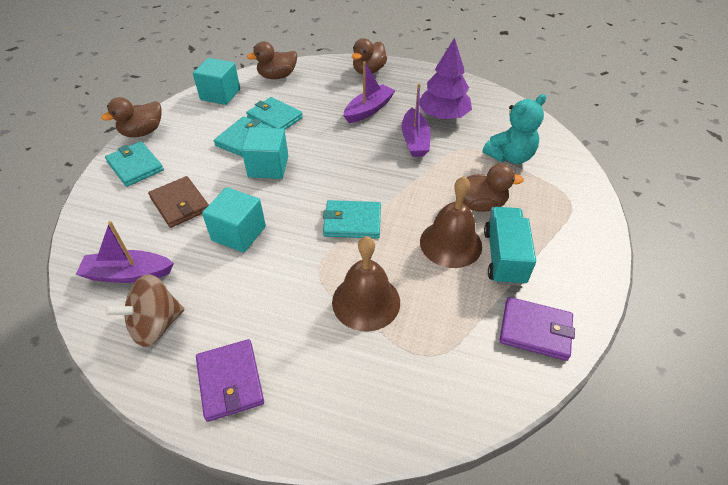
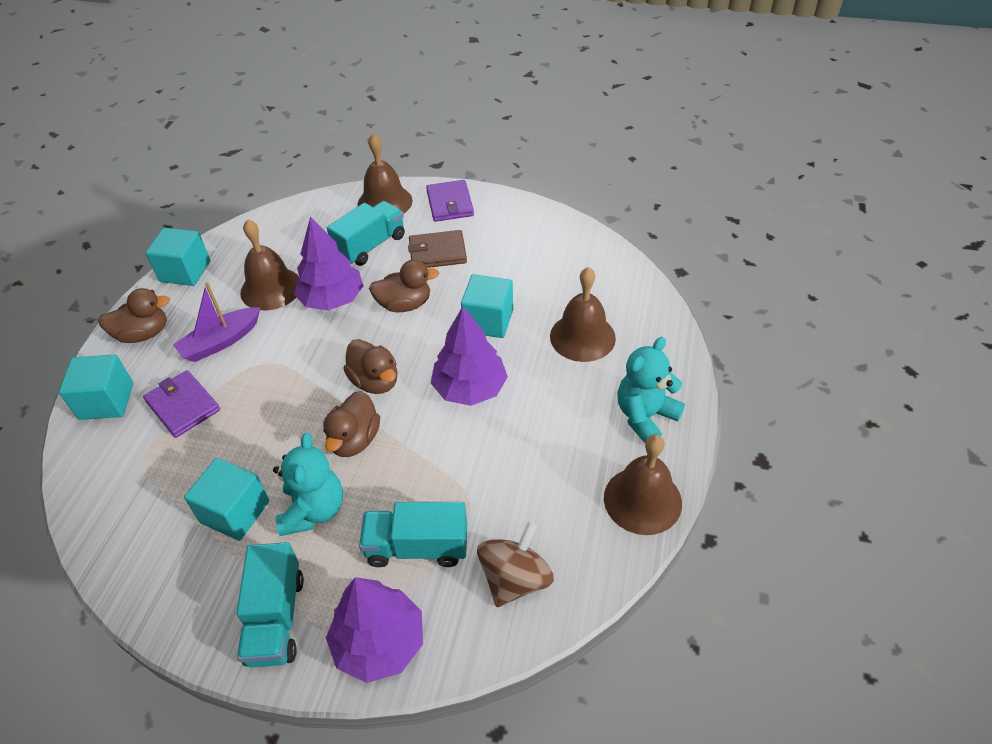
brown bell: [332,236,400,332] [420,176,482,268] = 2 -> [240,219,299,310] [357,133,413,214] [550,267,616,362] [604,435,682,535] = 4
purple boat: [76,221,174,283] [344,61,395,123] [402,83,431,157] = 3 -> [173,282,261,362] = 1
purple tree: [420,37,472,120] = 1 -> [294,216,363,310] [326,577,423,683] [431,306,508,406] = 3
turquoise cube: [193,58,240,105] [202,187,266,253] [241,127,288,179] = 3 -> [59,354,133,420] [146,228,210,286] [184,458,269,541] [461,274,513,338] = 4
turquoise teddy bear: [483,94,546,164] = 1 -> [273,433,343,536] [617,337,685,443] = 2
turquoise truck: [484,207,536,286] = 1 -> [237,542,304,668] [327,201,405,266] [359,502,467,567] = 3
turquoise wallet: [105,141,164,187] [214,116,272,157] [246,97,303,130] [323,200,381,239] = 4 -> none = 0

